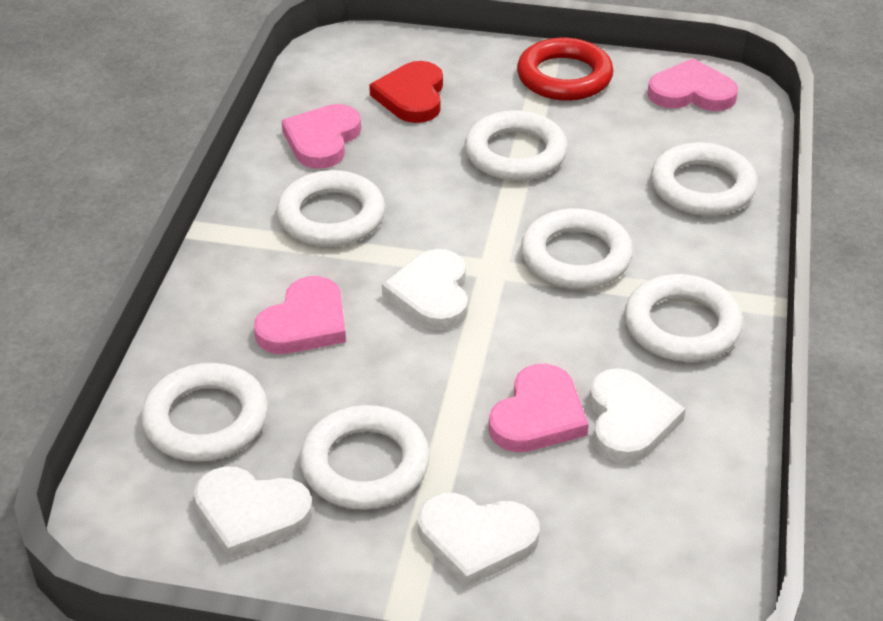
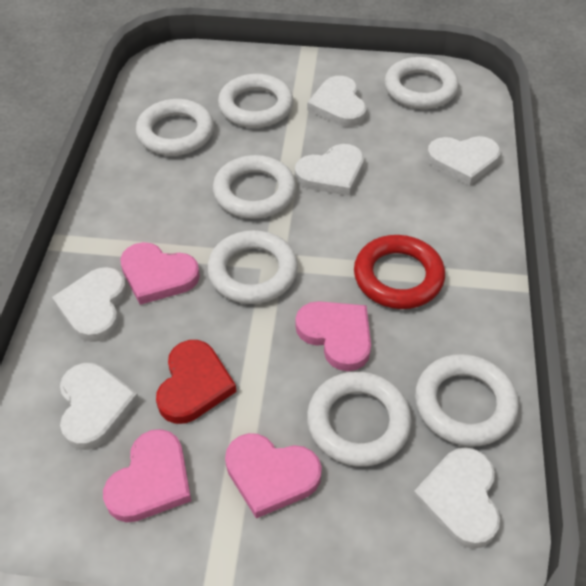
white heart: [194,466,313,559] [382,249,468,330] [418,493,540,588] [589,368,686,463] = 4 -> [52,267,127,342] [60,363,139,450] [295,144,364,196] [307,76,367,127] [413,447,500,549] [427,136,501,186] = 6

